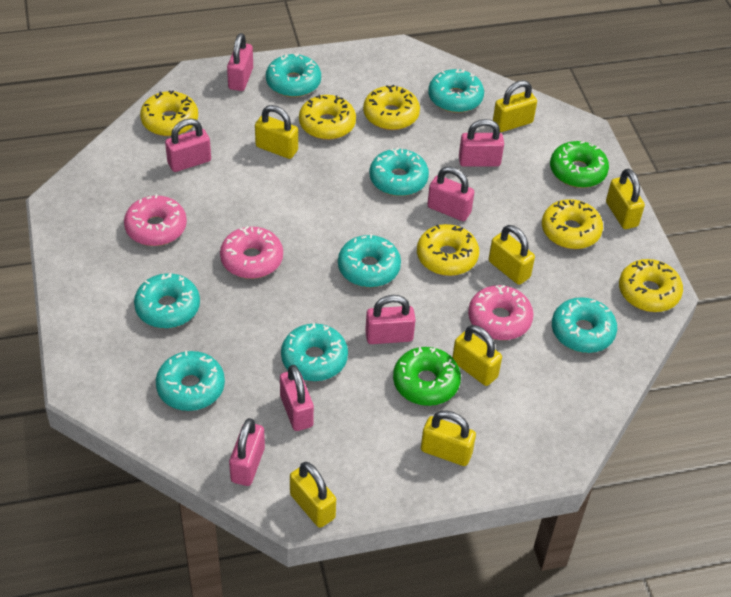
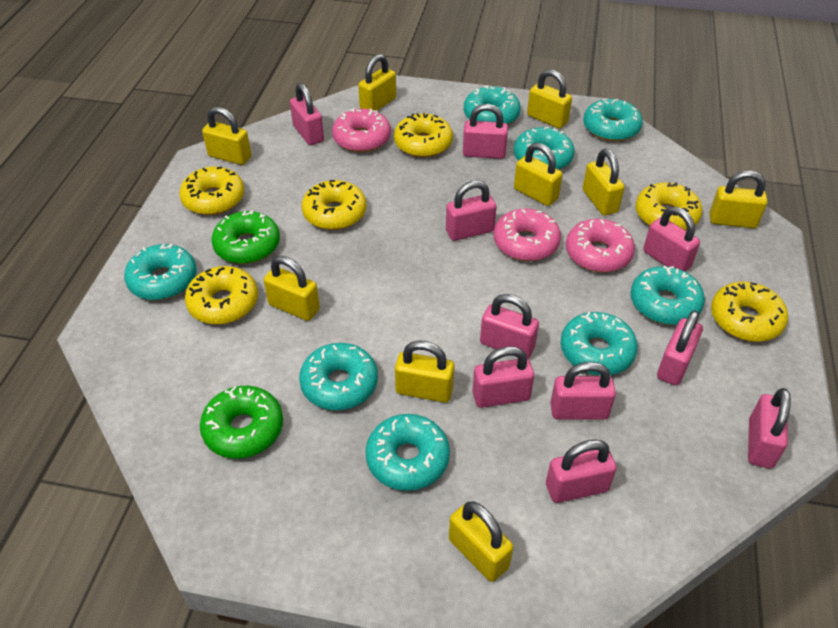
pink padlock: [165,118,211,172] [227,33,253,91] [229,418,265,486] [280,365,314,431] [365,295,416,344] [427,167,474,221] [459,119,504,167] = 7 -> [290,83,324,145] [446,180,496,241] [463,104,508,159] [472,346,534,408] [480,294,539,359] [546,440,617,503] [550,362,616,420] [643,207,700,272] [657,310,703,386] [748,388,791,468] = 10
yellow padlock: [255,105,298,159] [290,462,336,528] [421,410,476,466] [452,325,502,386] [489,225,535,285] [493,80,537,132] [606,169,645,229] = 7 -> [202,107,251,165] [264,256,320,321] [358,54,396,111] [395,341,455,403] [449,501,513,582] [514,143,563,206] [527,69,572,128] [583,149,625,215] [709,171,768,228] = 9

